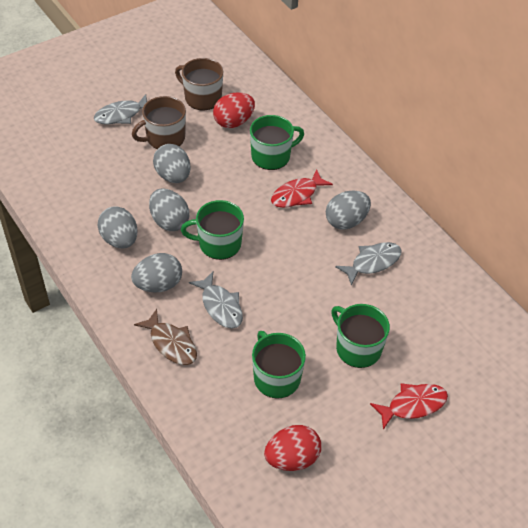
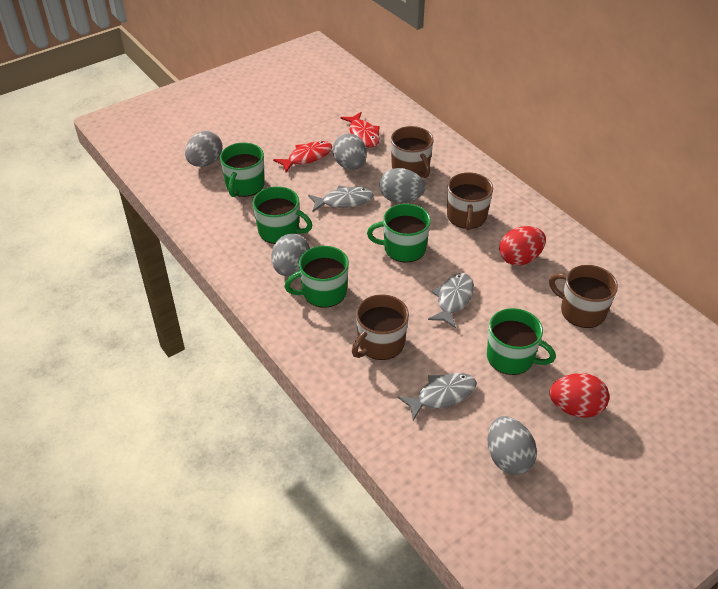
brown fish: [134,309,197,365] = 1 -> none = 0
brown mug: [132,96,186,149] [175,58,223,110] = 2 -> [352,294,409,360] [391,126,434,178] [447,172,493,231] [549,265,618,328] = 4
green mug: [181,200,244,260] [250,115,304,170] [252,331,306,398] [331,304,390,368] = 4 -> [220,142,265,197] [253,186,312,244] [284,246,349,308] [367,204,431,263] [487,308,556,375] = 5

